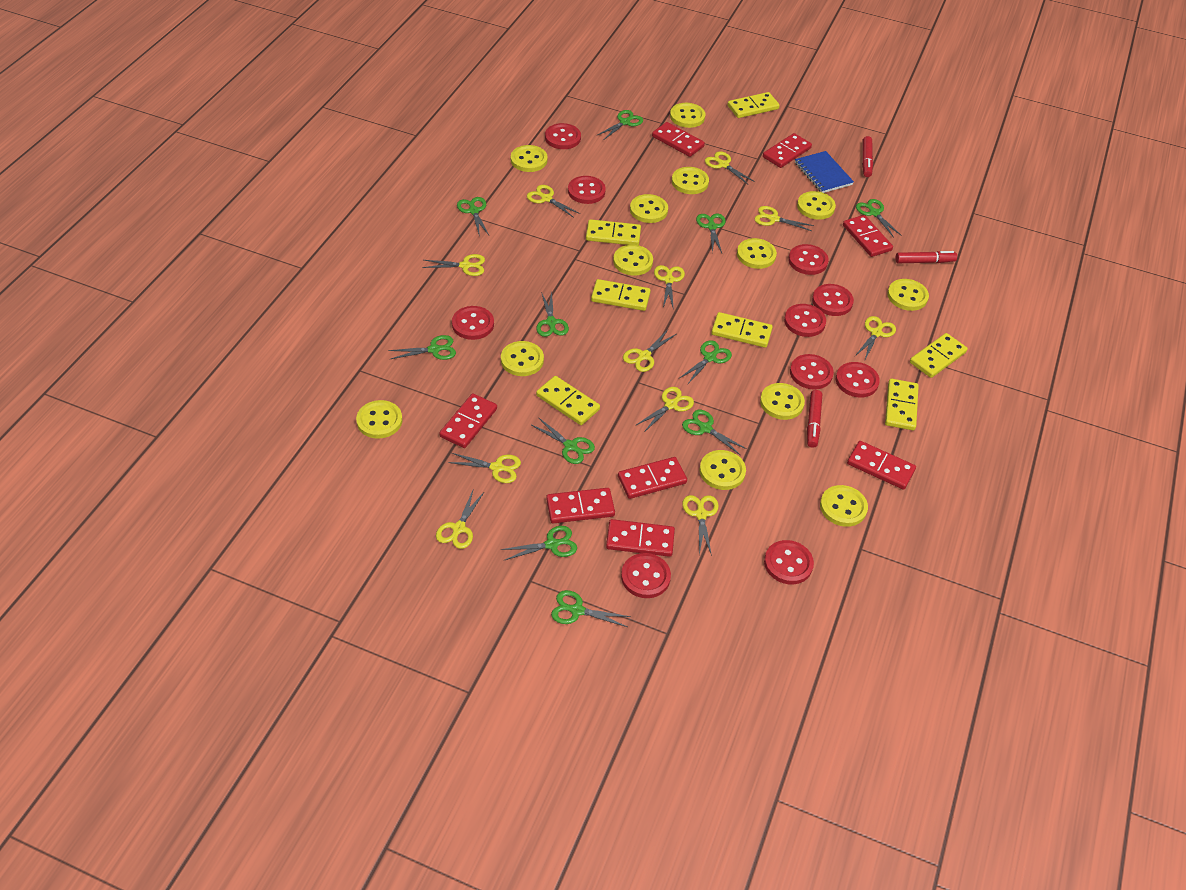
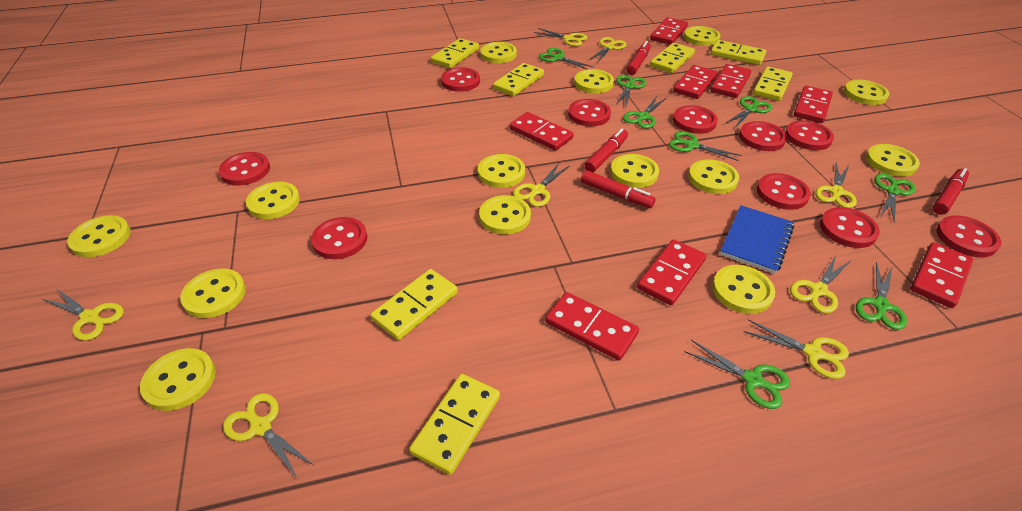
green scissors: [388,335,456,360] [457,197,489,237] [501,526,577,560] [532,417,595,464] [536,292,569,337] [551,590,631,627] [598,110,643,140] [680,340,732,384] [682,410,747,456] [696,214,726,253] [856,199,902,238] = 11 -> [539,48,593,69] [616,75,647,106] [623,96,666,129] [669,131,741,161] [684,340,790,409] [726,96,772,128] [856,262,907,330] [874,173,916,222] = 8
red marker: [807,390,822,448] [862,136,873,177] [895,251,957,263] = 3 -> [581,170,656,208] [585,128,628,172] [626,41,651,75] [933,168,969,215] = 4
yellow button: [356,400,402,439] [501,341,544,376] [511,145,548,172] [613,245,653,276] [630,194,668,223] [670,103,705,128] [672,167,709,194] [700,450,746,490] [737,238,777,269] [760,383,805,420] [797,191,836,220] [820,485,868,527] [887,279,929,311] = 13 -> [67,215,131,257] [140,348,216,411] [180,269,246,318] [246,182,300,219] [478,154,525,188] [479,195,531,234] [480,42,517,63] [574,69,614,93] [610,154,659,188] [684,26,721,46] [688,159,739,194] [712,265,775,314] [844,80,889,105] [866,144,920,177] = 14
yellow scissors: [422,254,485,276] [436,488,485,549] [448,453,521,483] [527,185,580,218] [623,330,676,372] [636,387,694,432] [654,265,685,310] [682,495,719,556] [705,151,755,185] [754,206,814,231] [855,316,896,360] = 11 -> [42,288,124,340] [223,393,313,479] [513,162,569,207] [534,28,587,46] [589,37,627,63] [744,320,849,379] [790,256,851,313] [815,163,857,208] = 8

